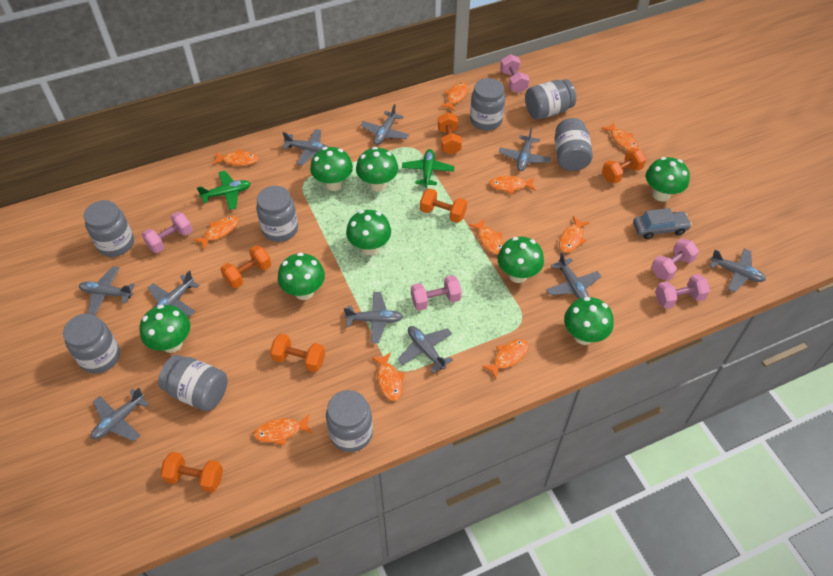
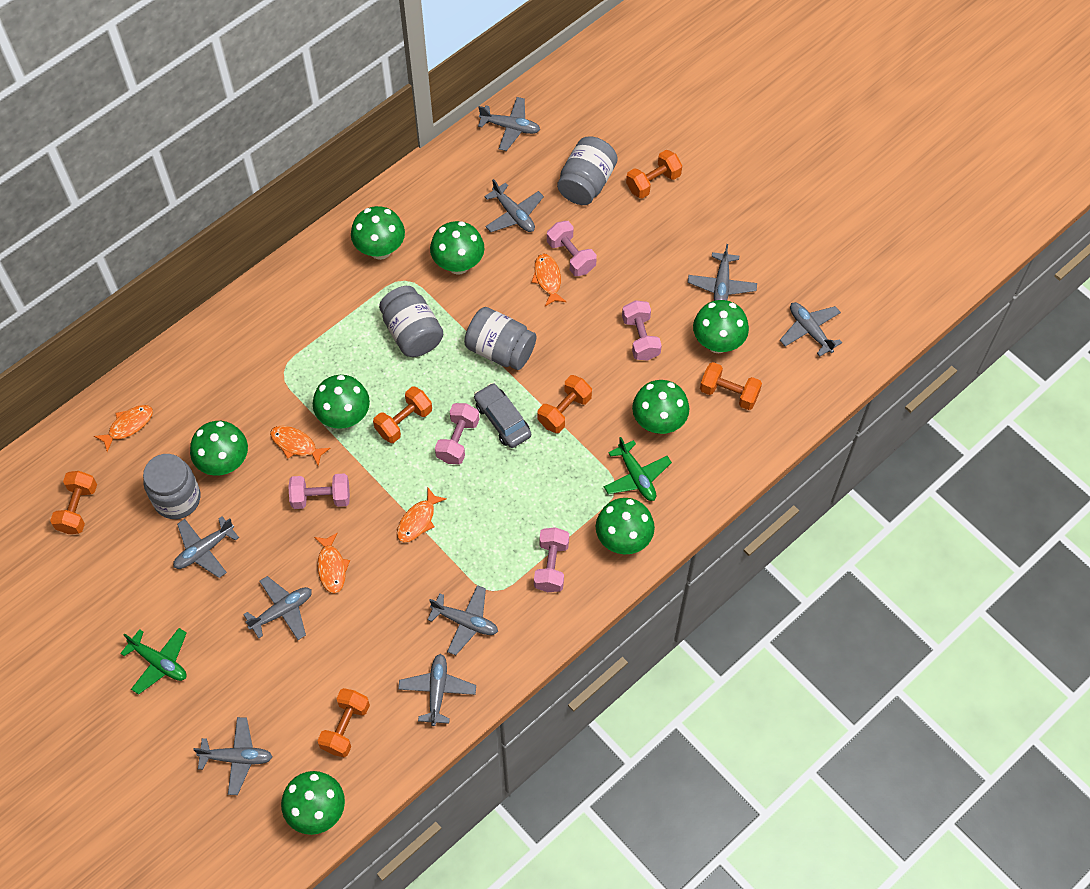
grey jar: [63,314,120,374] [84,200,134,257] [158,355,227,411] [256,186,298,242] [326,390,373,452] [470,78,505,131] [525,79,576,120] [554,118,593,171] = 8 -> [143,454,200,519] [379,286,443,357] [464,307,536,370] [557,136,618,205] = 4
grey plane: [79,266,135,315] [91,388,149,441] [148,270,200,316] [282,129,328,166] [344,292,403,343] [361,104,409,145] [398,326,453,373] [499,128,551,171] [546,252,601,299] [710,249,766,292] = 10 -> [173,516,239,578] [193,717,273,795] [243,576,312,640] [398,654,476,726] [427,585,498,655] [478,97,540,151] [484,179,544,232] [688,244,757,301] [780,302,842,357] = 9
orange fish: [193,216,238,250] [212,149,258,166] [253,414,312,446] [371,352,404,401] [440,82,468,111] [469,219,504,255] [482,339,529,379] [489,176,536,194] [559,216,590,253] [601,122,638,150] = 10 -> [94,405,153,452] [270,426,331,466] [314,532,350,594] [397,488,447,543] [531,254,567,306] = 5

